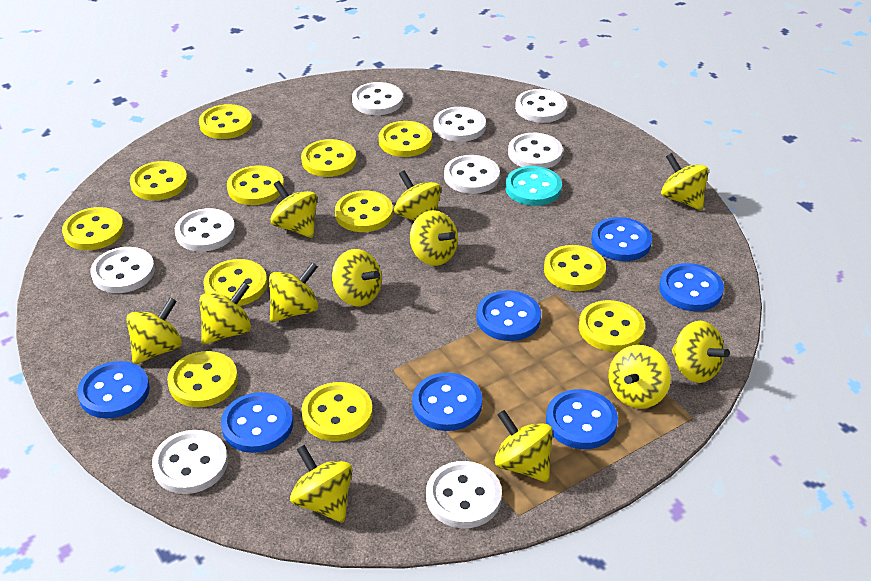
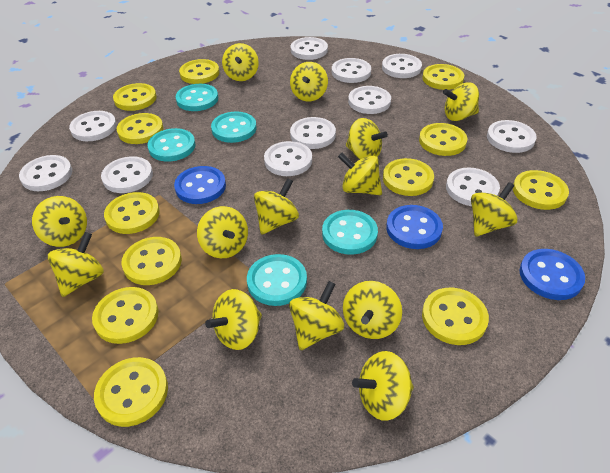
blue button: [77,361,150,419] [221,392,293,453] [412,373,482,431] [476,290,541,341] [546,389,618,449] [591,217,652,261] [659,263,724,311] = 7 -> [174,166,226,204] [386,205,443,249] [520,249,585,300] = 3
turquoise button: [505,166,562,206] = 1 -> [147,128,196,162] [176,84,218,111] [211,111,256,143] [247,254,307,306] [322,210,378,255] = 5
white button: [90,247,155,293] [152,430,228,494] [175,208,235,252] [352,82,403,115] [426,461,502,528] [434,107,486,142] [444,155,500,194] [508,133,563,168] [515,89,567,123] = 9 -> [19,155,72,191] [69,111,117,141] [101,156,153,193] [264,141,312,176] [290,117,336,149] [291,37,328,60] [332,58,371,83] [348,86,391,114] [382,54,422,78] [446,168,500,206] [487,120,537,153] = 11
yellow spinning top: [126,297,182,365] [199,282,251,345] [269,262,318,322] [270,181,317,238] [290,445,352,523] [332,249,382,306] [394,170,441,221] [410,210,458,266] [495,410,553,483] [609,345,671,409] [661,153,709,210] [672,321,730,383] = 12 -> [32,196,87,247] [48,232,104,297] [197,206,248,258] [205,289,262,350] [222,43,259,81] [254,178,299,235] [289,281,344,350] [290,62,328,101] [338,153,382,195] [343,281,402,339] [346,118,388,159] [352,351,414,421] [443,83,479,121] [471,182,518,237] = 14

